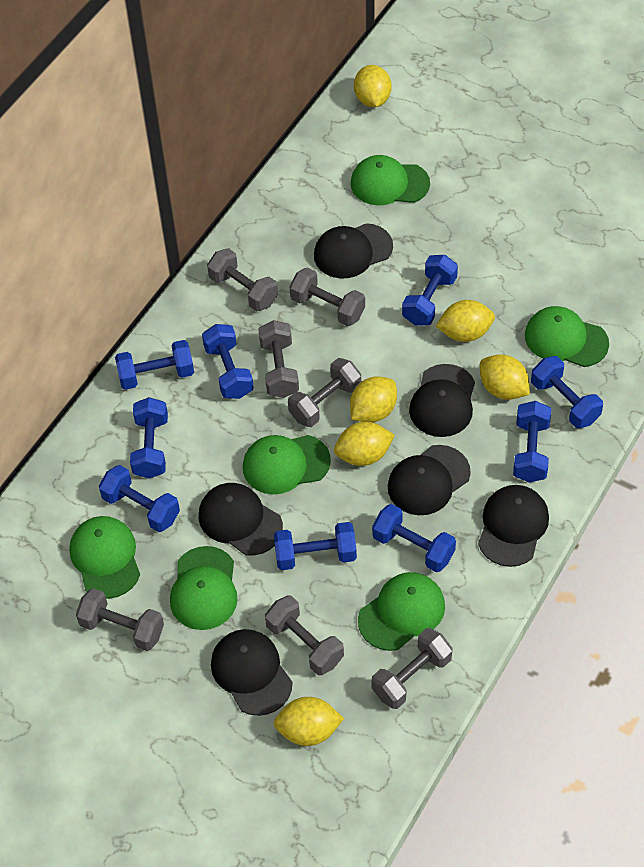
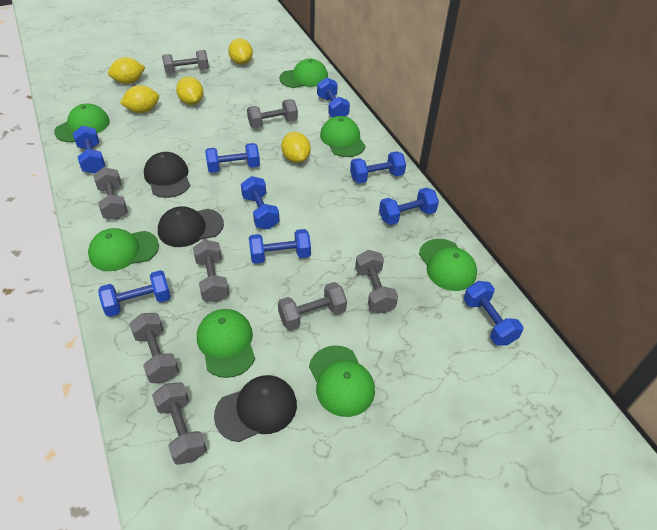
black cap: [199,483,283,556] [211,629,293,716] [314,223,393,279] [388,445,471,515] [409,364,475,437] [478,485,549,567] = 6 -> [144,152,190,198] [158,206,224,247] [214,375,297,442] = 3
green cap: [69,516,140,599] [170,546,238,630] [243,435,331,494] [351,155,430,205] [358,572,445,651] [525,306,609,367] = 6 -> [54,104,110,142] [88,228,159,271] [197,309,255,378] [279,58,328,88] [309,346,375,417] [320,116,366,157] [419,239,477,291] = 7
grey dumbbell: [76,588,164,651] [207,248,278,311] [258,320,299,398] [265,595,344,675] [288,358,361,427] [290,267,365,326] [371,628,453,709] = 7 -> [93,167,128,220] [129,313,179,383] [152,382,207,465] [162,50,209,74] [193,240,229,302] [247,99,298,129] [278,282,347,330] [355,250,398,314] = 8
yellow lemon: [274,697,344,746] [334,422,395,466] [350,377,397,422] [354,65,392,107] [436,300,495,342] [480,354,530,400] = 6 -> [108,57,145,84] [120,85,159,113] [176,77,204,105] [228,38,253,65] [281,132,311,163] = 5

